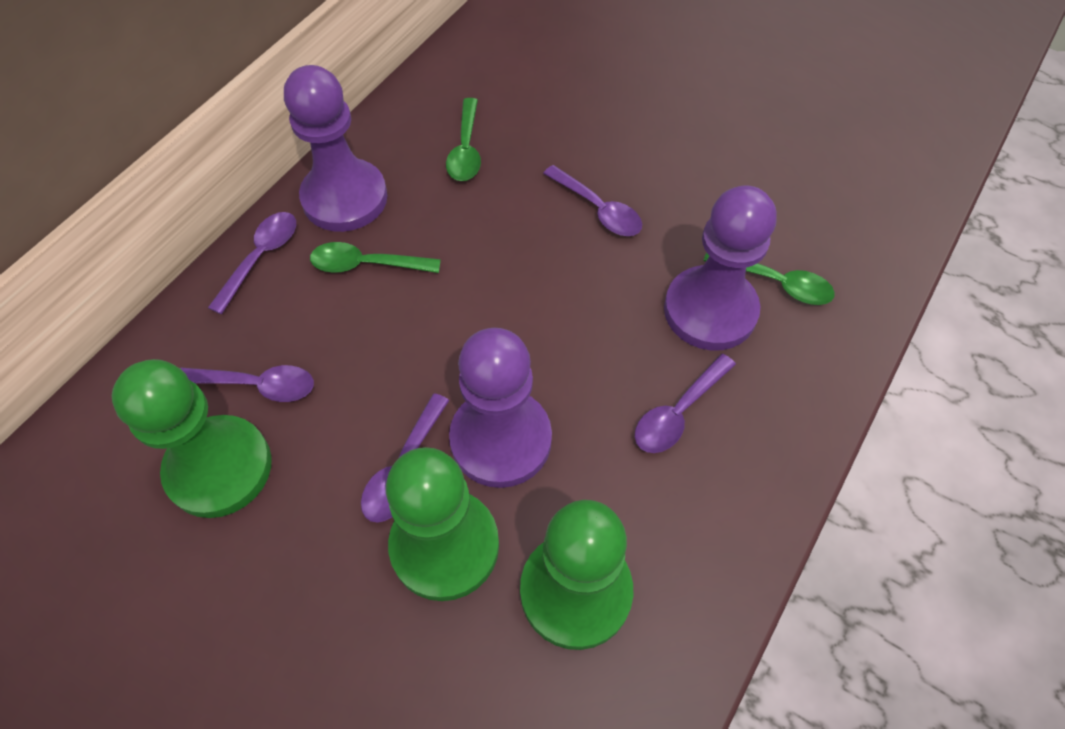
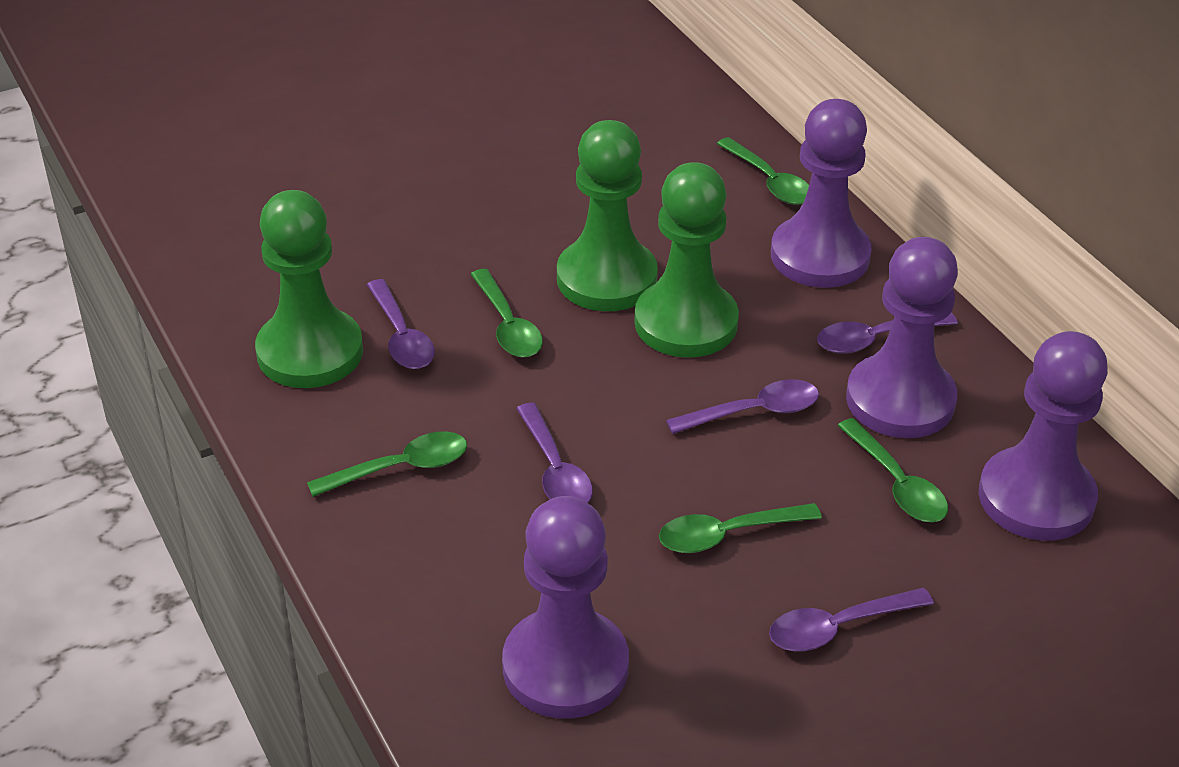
green spoon: [310,242,441,273] [446,98,481,181] [703,252,835,305] = 3 -> [307,432,467,497] [470,269,543,358] [659,503,822,553] [717,137,809,205] [837,418,948,522] = 5
purple pawn: [284,65,387,232] [449,328,552,488] [664,185,777,350] = 3 -> [502,496,629,719] [771,99,871,288] [846,237,958,438] [979,331,1108,541] = 4

